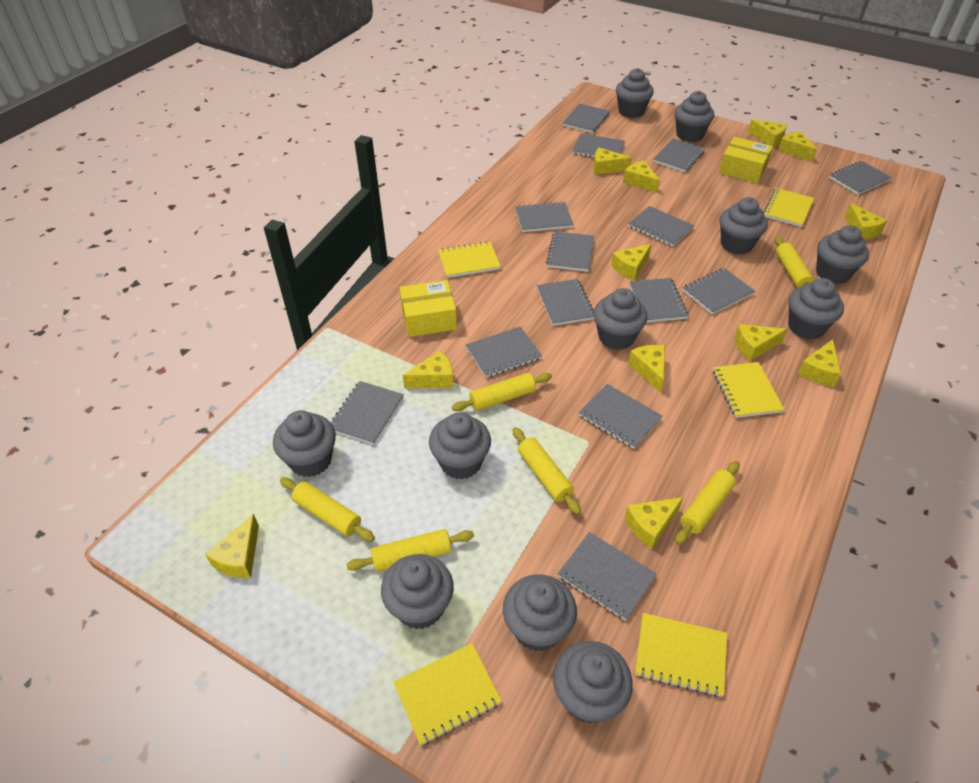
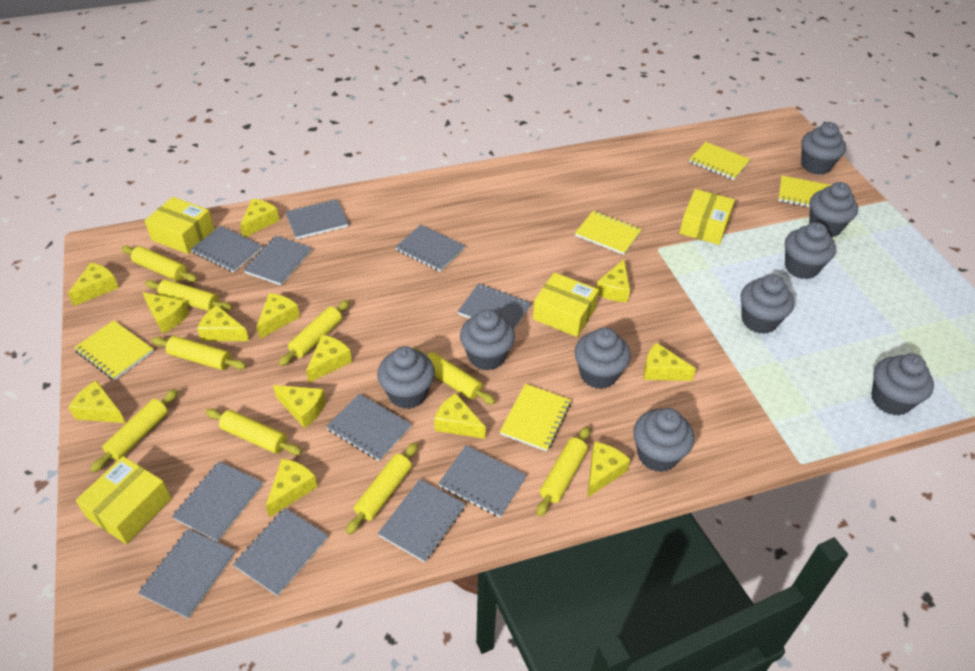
grey cupcake: [273,410,336,477] [381,554,454,629] [429,412,491,479] [503,574,577,651] [553,641,633,724] [594,288,647,350] [616,68,654,118] [675,91,714,142] [720,197,768,254] [788,278,844,339] [816,225,869,284] = 11 -> [377,346,435,409] [460,309,515,371] [574,327,631,389] [633,408,694,472] [741,275,794,334] [785,222,836,279] [801,122,846,175] [809,182,858,237] [871,354,934,415] = 9
grey notebook: [330,381,404,445] [466,326,542,378] [515,202,574,232] [537,279,594,326] [546,231,594,272] [558,532,657,621] [562,104,609,133] [573,134,625,157] [578,384,663,449] [628,206,694,247] [630,278,689,323] [653,139,705,172] [683,268,755,314] [829,161,892,195] = 14 -> [138,529,235,619] [172,461,263,541] [191,226,262,273] [233,508,328,596] [244,236,312,285] [285,199,349,239] [326,393,411,461] [378,479,465,562] [395,225,465,272] [438,445,527,517] [458,283,531,330] = 11
yellow box: [399,280,457,337] [719,137,773,183] = 2 -> [76,456,172,544] [145,197,214,254] [533,272,599,337] [679,189,735,245] = 4
yellow cheese: [205,514,259,578] [403,351,453,388] [593,148,632,175] [611,244,651,281] [623,160,660,193] [625,497,683,549] [628,345,665,393] [734,324,787,361] [748,119,787,147] [778,131,817,162] [798,339,841,387] [845,203,887,240] = 12 -> [68,263,119,306] [68,380,125,423] [142,292,189,333] [197,305,249,341] [240,199,280,237] [256,293,300,339] [266,458,318,517] [273,385,326,428] [306,335,352,383] [434,393,486,439] [587,441,630,498] [597,259,630,302] [643,343,696,381] = 13
yellow rolling pin: [280,477,375,542] [346,529,474,572] [452,373,552,411] [512,427,581,515] [675,461,740,545] [775,236,814,288] = 6 -> [90,389,178,472] [121,246,197,282] [145,279,233,311] [152,336,246,370] [205,408,302,455] [279,300,350,366] [346,442,418,534] [413,348,495,404] [537,426,590,517] = 9

